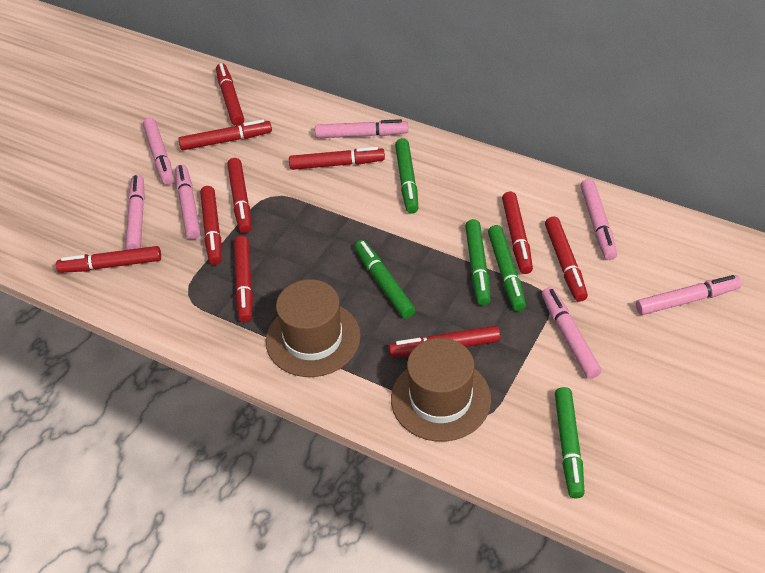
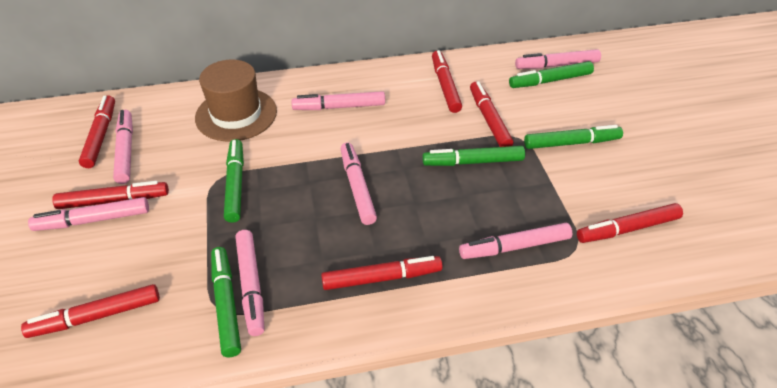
brown hat: [266,279,361,377] [391,338,491,442] = 2 -> [195,60,277,141] = 1
red marker: [56,246,161,273] [178,120,272,150] [200,186,222,265] [216,63,244,126] [227,158,251,233] [234,236,253,322] [289,147,385,170] [388,326,501,357] [502,192,533,274] [545,217,588,302] = 10 -> [21,284,160,338] [52,181,169,209] [79,95,115,168] [321,256,443,290] [432,50,462,113] [470,81,514,147] [577,203,683,243] = 7

